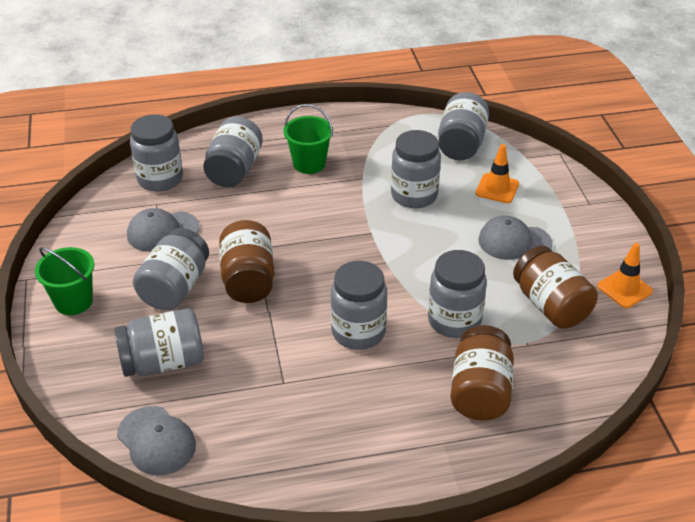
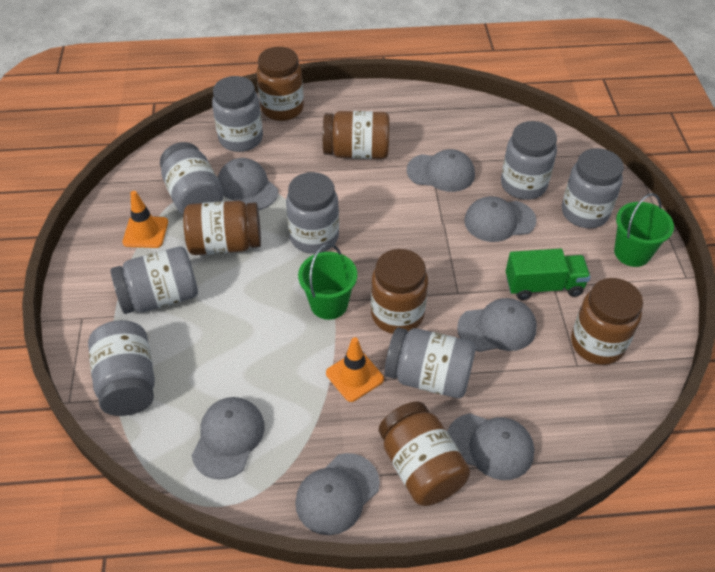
brown jar: [219,220,275,303] [450,325,514,420] [513,246,598,329] = 3 -> [183,200,261,255] [257,47,304,121] [323,111,390,159] [371,249,428,334] [379,401,470,506] [571,278,643,365] = 6
green truck: none = 0 -> [506,249,591,300] = 1
grey cap: [117,406,196,475] [127,208,200,252] [478,216,553,260] = 3 -> [192,397,265,480] [218,158,278,210] [295,453,380,535] [407,149,475,192] [447,413,534,480] [457,298,537,352] [464,196,536,242] = 7

